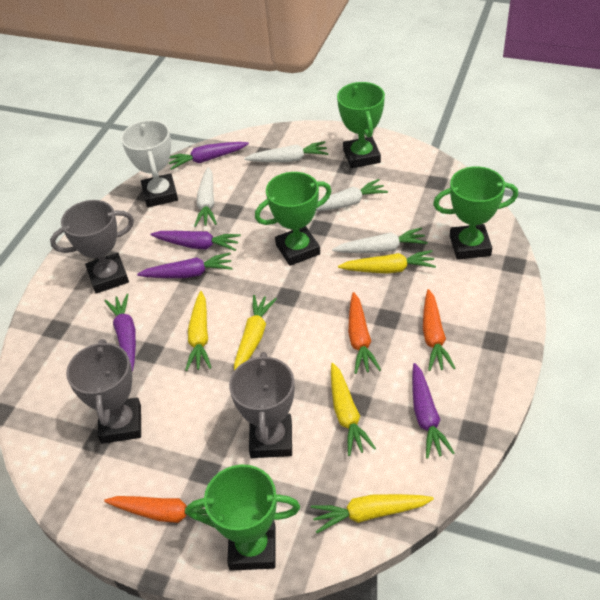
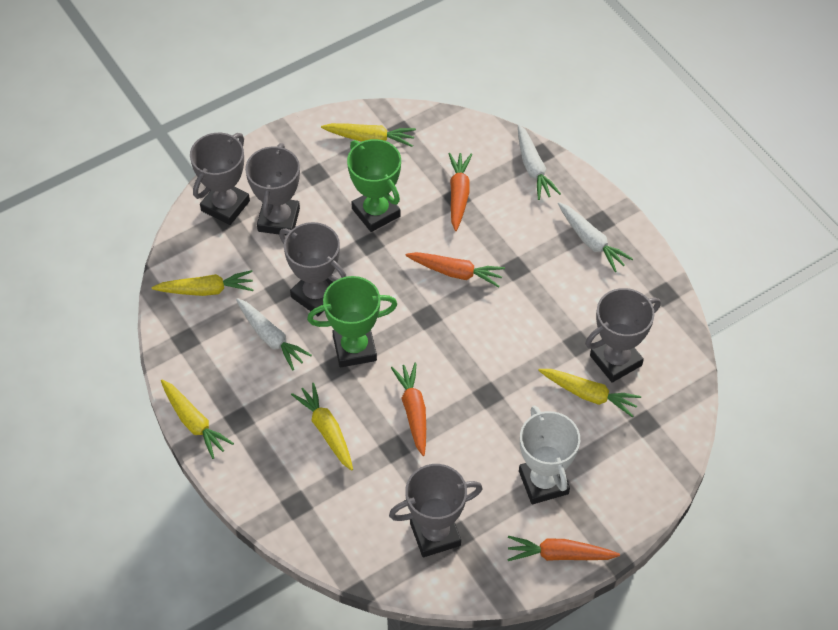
green trophy: [187,464,300,571] [255,172,331,266] [337,82,385,168] [433,166,518,260] = 4 -> [307,276,397,367] [347,139,401,232] = 2
grey trophy: [50,200,134,294] [66,339,141,444] [229,352,295,458] = 3 -> [190,133,250,225] [245,143,300,235] [279,222,347,316] [389,464,483,557] [585,288,661,383] = 5
orange carrot: [104,496,215,528] [348,292,381,374] [423,289,455,371] = 3 -> [391,363,426,456] [405,252,505,287] [448,153,472,231] [507,536,620,561] = 4
purple carrot: [104,294,136,371] [137,253,233,278] [150,231,241,251] [169,142,249,170] [412,363,455,459] = 5 -> none = 0
white carrot: [194,167,217,227] [244,141,328,162] [316,179,388,211] [332,227,428,253] = 4 -> [236,298,312,370] [518,124,561,200] [558,202,633,272] = 3

